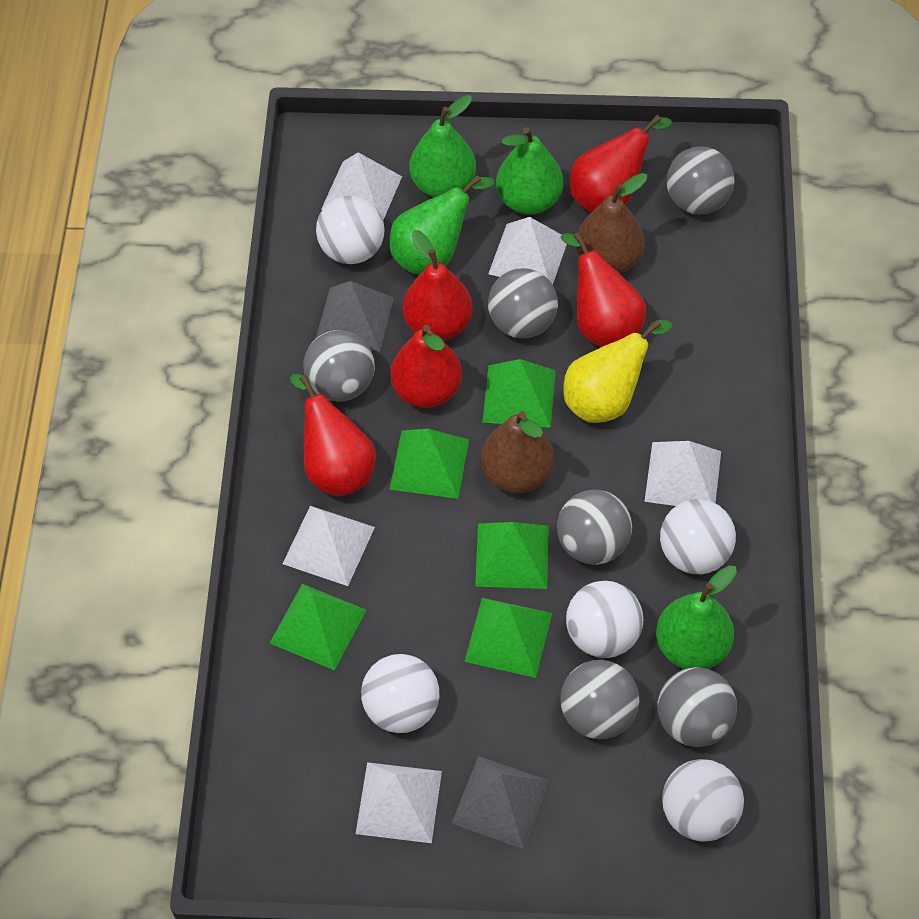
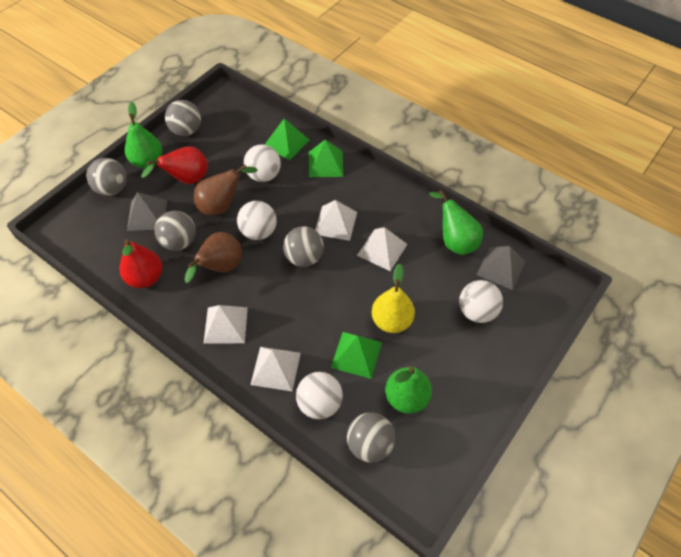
green pear: [390,175,494,274] [409,95,476,197] [496,127,563,214] [656,565,737,669] = 4 -> [125,102,162,168] [385,367,432,414] [429,190,483,255] = 3
green pyramid: [270,584,366,670] [389,429,469,499] [464,598,552,678] [475,522,549,589] [482,359,556,428] = 5 -> [264,119,310,160] [309,140,343,177] [331,332,382,379] = 3
grey ball: [303,330,375,402] [488,268,558,339] [557,490,632,565] [560,660,639,739] [658,667,737,747] [667,146,734,215] = 6 -> [87,158,127,196] [154,211,196,251] [165,100,201,136] [283,226,324,267] [347,412,395,463] = 5
red pear: [290,374,376,496] [391,325,462,408] [403,230,473,340] [561,232,646,347] [570,115,672,212] = 5 -> [120,239,162,288] [141,146,208,184] = 2
white ball: [316,195,385,264] [361,654,439,733] [566,581,643,658] [660,499,736,574] [662,759,744,842] = 5 -> [237,201,277,240] [243,144,281,182] [296,372,343,419] [459,280,503,323] = 4
white pyramid: [283,506,375,586] [321,153,402,220] [356,762,442,843] [488,217,567,285] [644,441,721,506] = 5 -> [203,305,248,344] [251,347,301,391] [315,200,357,241] [357,227,407,271] = 4

